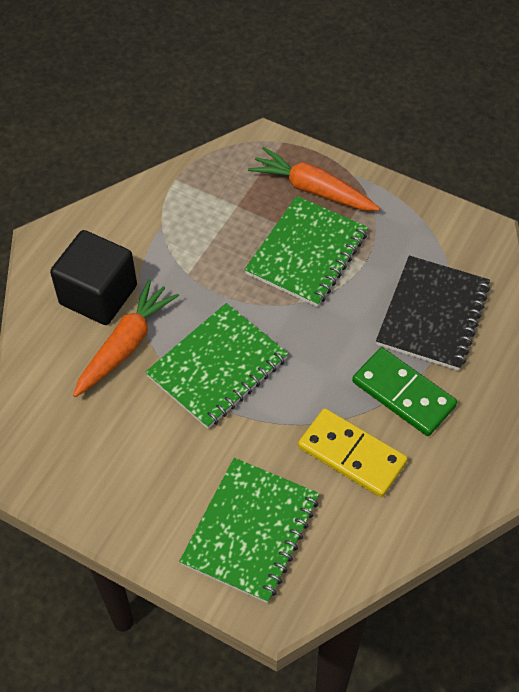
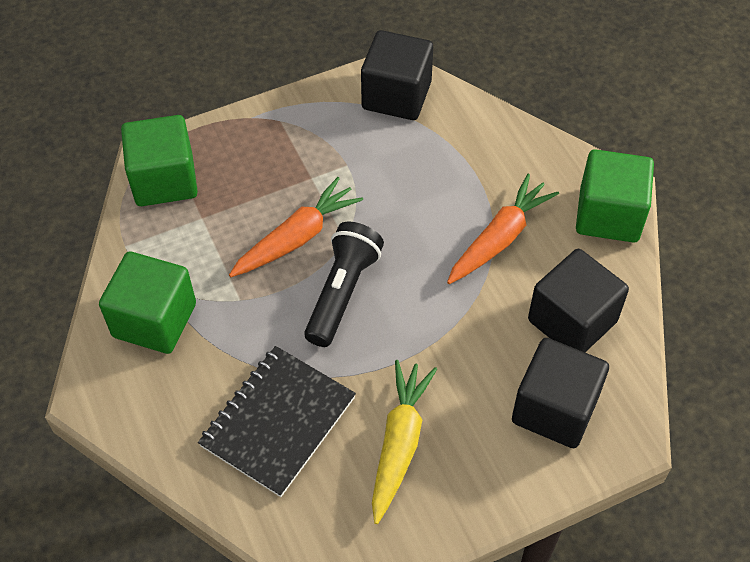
black cube: [50,230,137,325] = 1 -> [361,30,433,120] [512,338,609,448] [528,249,629,352] = 3
black flashlight: none = 0 -> [304,221,384,347] = 1
green cube: none = 0 -> [99,252,196,354] [121,115,198,206] [576,149,654,243] = 3
green domino: [352,347,457,436] = 1 -> none = 0
green notebook: [146,303,288,429] [179,458,319,603] [244,196,368,307] = 3 -> none = 0
yellow carrot: none = 0 -> [372,360,437,524] = 1
yellow domino: [298,408,408,498] = 1 -> none = 0

